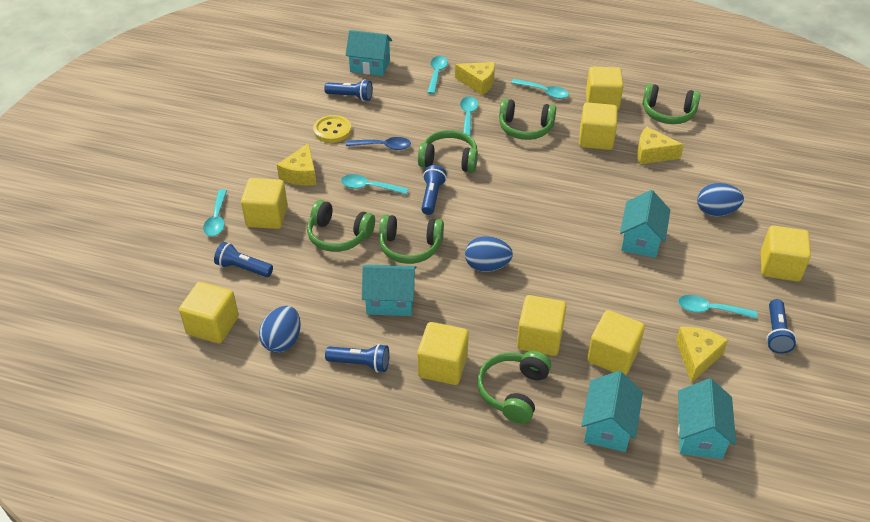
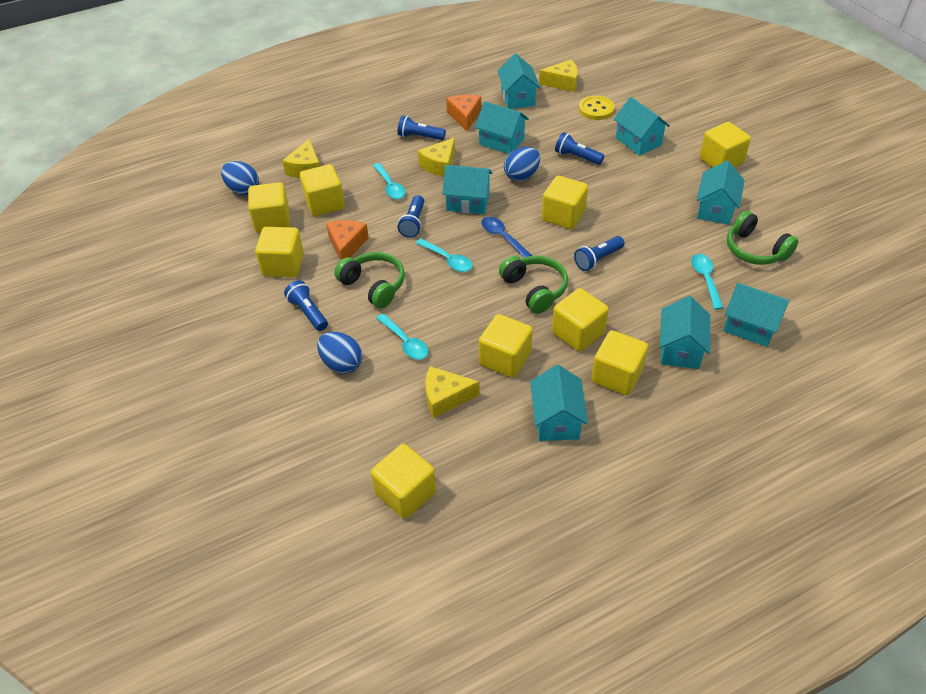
green headphones: [307,200,375,252] [379,214,444,264] [418,130,478,173] [477,351,551,424] [499,99,556,140] [642,83,700,124] = 6 -> [335,252,405,308] [499,256,568,314] [727,211,798,265] = 3
orange cheese: none = 0 -> [326,220,369,261] [446,94,481,131] = 2
turquoise house: [345,30,392,76] [362,265,417,316] [581,371,643,452] [620,190,670,258] [678,378,736,459] = 5 -> [442,165,492,214] [475,101,529,154] [497,54,540,109] [530,365,588,441] [614,97,670,156] [660,296,710,369] [697,161,745,225] [723,283,789,347] = 8
turquoise spoon: [203,189,227,236] [341,174,408,195] [427,56,448,94] [460,96,478,136] [511,79,569,99] [678,295,757,319] = 6 -> [373,163,406,199] [376,313,429,360] [416,238,473,272] [691,254,723,310] = 4
yellow cube: [179,282,239,343] [241,178,288,229] [417,322,469,385] [517,295,567,356] [579,102,618,150] [586,67,624,110] [587,310,645,375] [761,225,811,281] = 8 -> [248,182,290,233] [255,227,304,277] [300,164,345,216] [371,444,436,519] [479,314,533,378] [542,175,588,229] [552,288,609,352] [591,330,648,395] [699,122,751,168] = 9

